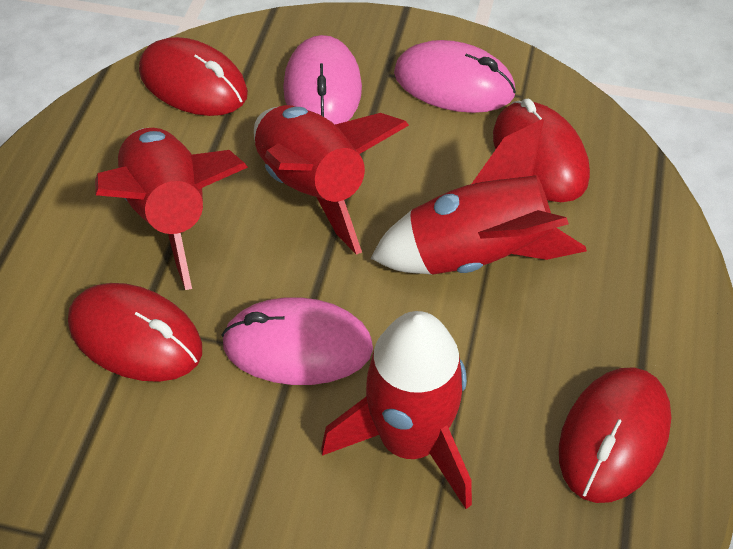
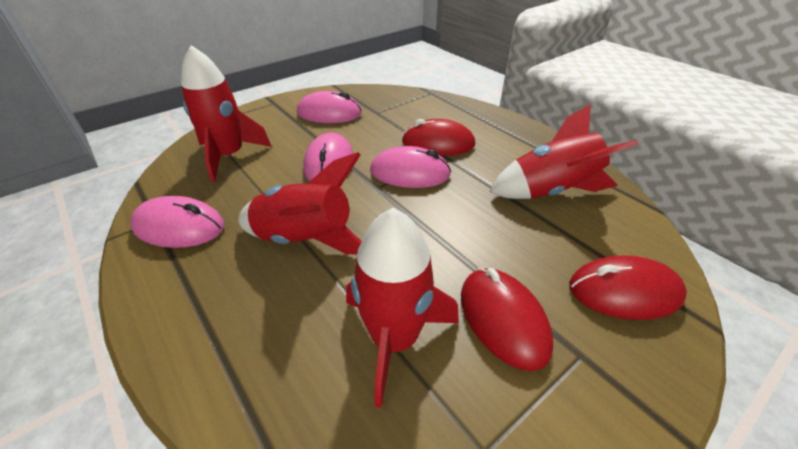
pink mouse: [221,297,373,385] [283,35,362,124] [394,40,516,113] = 3 -> [130,196,224,248] [297,91,362,123] [303,133,353,181] [370,146,451,188] = 4
red mouse: [68,283,202,382] [139,37,248,116] [493,99,590,202] [559,367,671,503] = 4 -> [402,119,475,156] [461,268,553,371] [569,255,687,320] = 3

